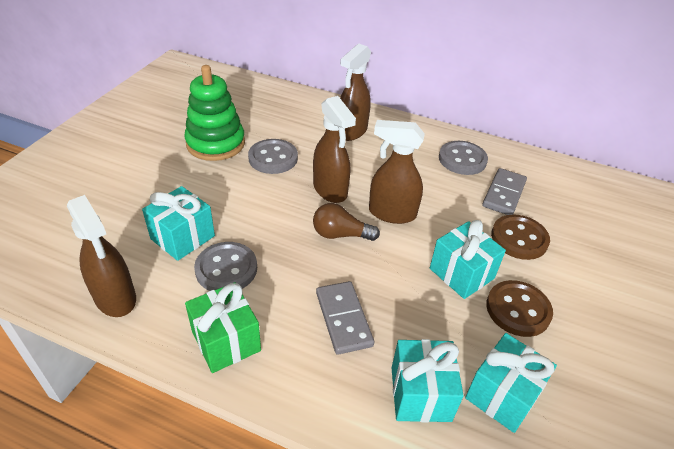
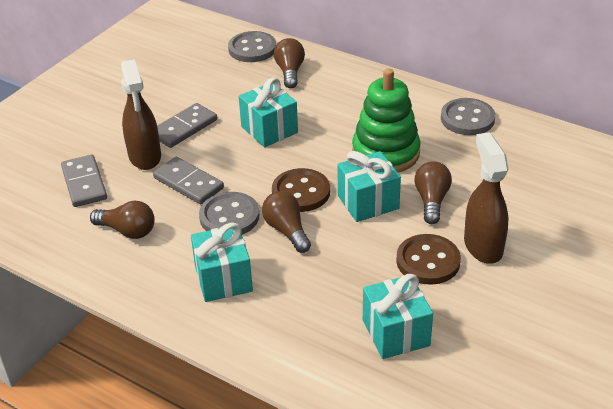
brown light bulb: [313,203,380,241] = 1 -> [90,201,155,239] [262,191,311,253] [274,38,305,88] [414,161,452,224] = 4
brown spray bottle: [67,195,136,317] [313,96,356,203] [340,44,371,141] [369,120,425,224] = 4 -> [121,59,161,170] [464,132,509,264] = 2
green gift: [185,282,261,373] = 1 -> none = 0
grey domino: [316,281,374,355] [482,168,527,215] = 2 -> [61,155,107,207] [153,157,224,204] [157,103,217,148] = 3

